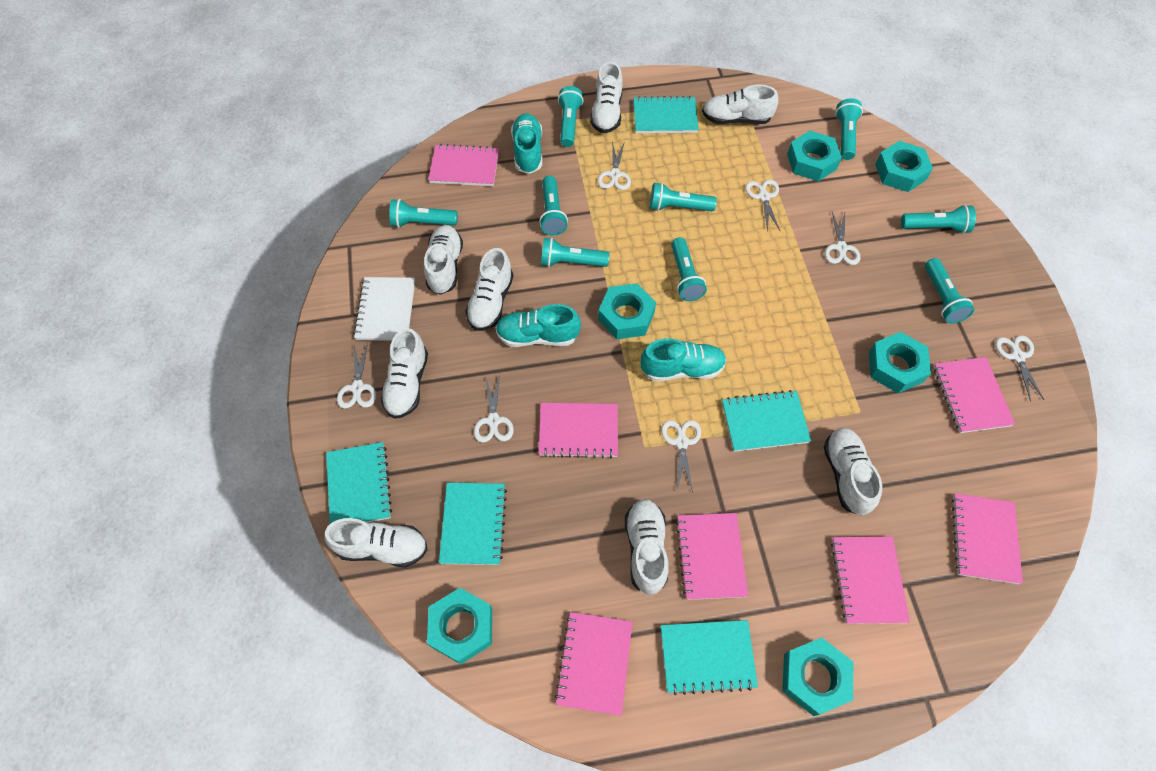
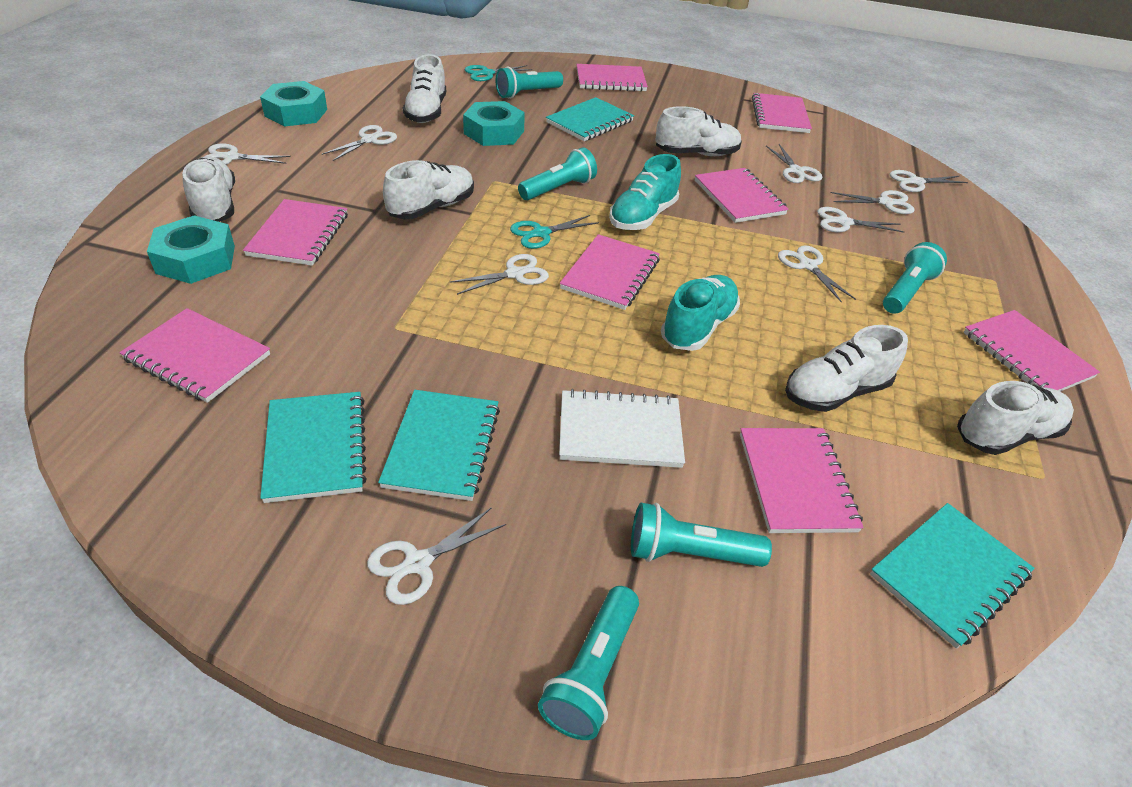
pink notebook: [428,144,499,186] [538,403,618,458] [555,612,632,716] [676,513,748,600] [831,537,910,624] [933,357,1015,433] [951,493,1023,584] = 7 -> [119,308,270,403] [243,199,348,266] [560,234,660,310] [577,64,648,92] [695,168,789,223] [740,428,864,533] [752,93,812,133] [963,310,1100,392] = 8
turquoise flashlight: [389,199,458,228] [539,176,568,235] [541,238,610,267] [558,86,584,147] [650,182,717,211] [671,237,707,301] [835,98,863,160] [901,205,976,234] [925,258,975,324] = 9 -> [496,67,563,99] [518,147,597,200] [538,586,639,740] [631,503,772,567] [883,242,947,314] = 5
turquoise notebook: [326,442,392,524] [439,483,507,565] [633,96,699,133] [661,620,758,695] [722,390,811,452] = 5 -> [260,392,367,503] [378,390,500,501] [546,97,634,141] [870,503,1035,649] = 4
turquoise nut: [427,588,492,664] [598,283,656,339] [782,638,853,716] [787,131,842,181] [869,332,931,393] [875,141,933,192] = 6 -> [147,215,235,284] [260,81,327,127] [463,101,525,146] = 3
turquoise scissors: none = 0 -> [465,65,532,81] [510,215,599,249] = 2
turquoise shoe: [495,304,581,347] [511,113,542,174] [640,338,726,381] = 3 -> [609,154,681,230] [661,275,740,351] = 2
white scissors: [337,343,376,409] [474,374,514,443] [598,141,631,190] [661,420,701,492] [745,180,780,232] [825,212,860,265] [995,335,1044,401] = 7 -> [204,143,291,165] [322,125,397,161] [367,507,506,605] [450,254,549,295] [766,144,822,183] [778,245,856,303] [817,207,904,232] [830,190,915,214] [890,170,968,192] = 9
white shoe: [325,518,427,568] [381,328,428,419] [424,225,463,295] [465,248,513,331] [590,62,623,133] [625,499,669,595] [702,85,778,124] [824,428,882,516] = 8 -> [182,156,235,222] [383,160,474,219] [403,54,446,123] [656,106,742,156] [785,325,908,412] [957,381,1074,455] = 6

